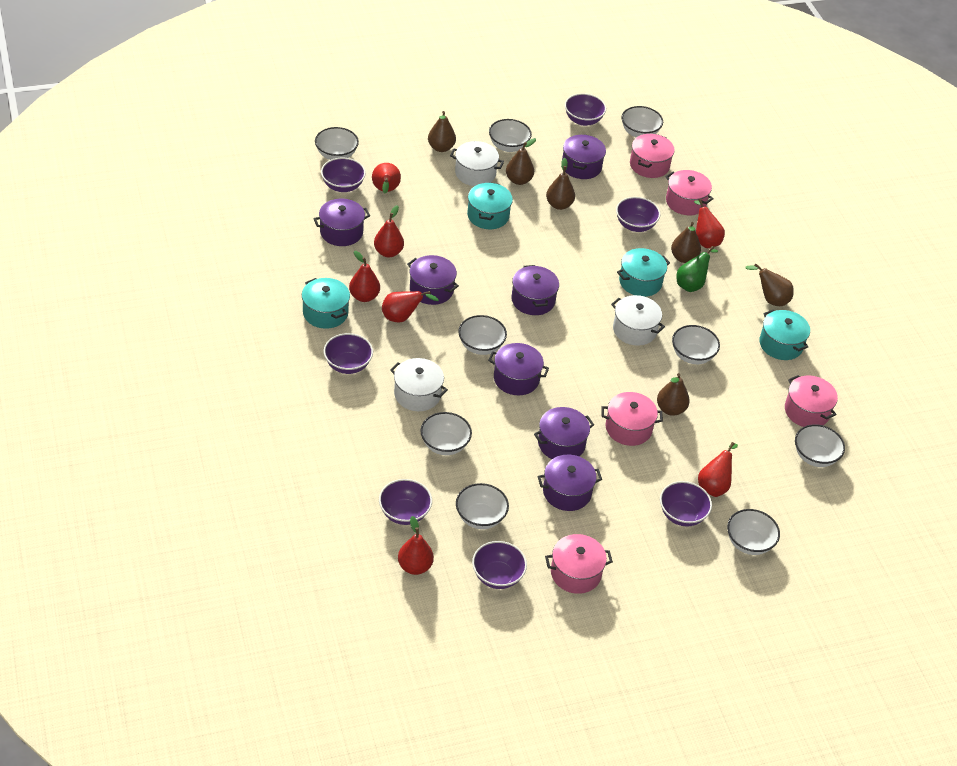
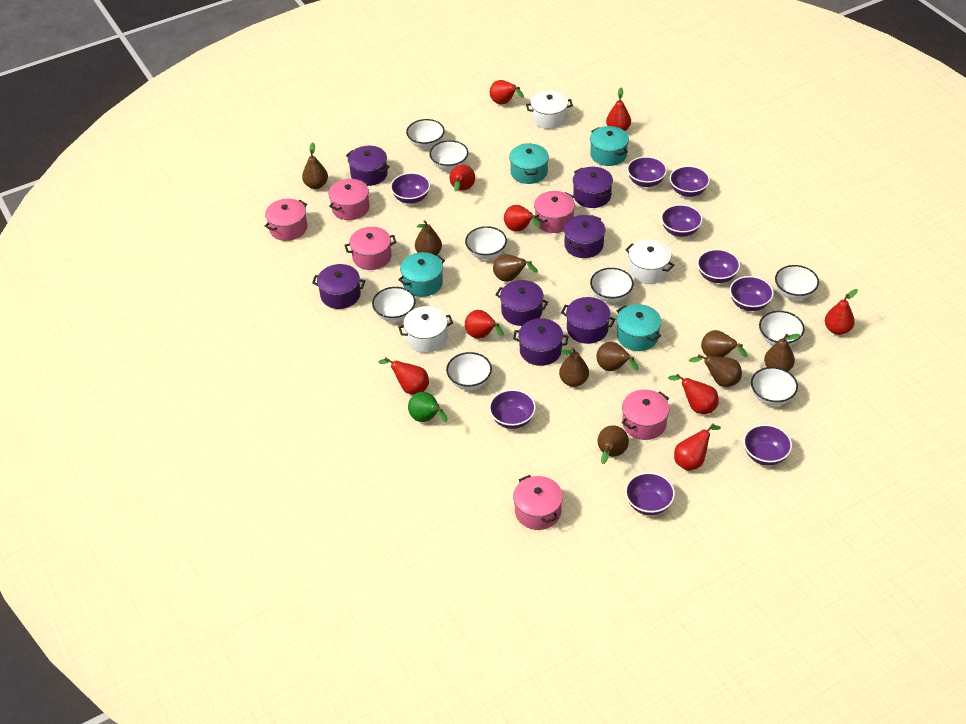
brown pear: [428,111,456,152] [506,138,536,185] [546,158,575,210] [657,373,690,416] [671,222,701,263] [746,264,794,306] = 6 -> [302,142,328,189] [415,220,442,255] [493,254,538,282] [559,347,589,387] [596,342,639,371] [598,425,629,464] [689,355,742,387] [701,330,747,357] [764,334,800,371] = 9
pink pot: [545,534,613,594] [601,392,663,446] [630,134,675,178] [665,170,714,215] [785,375,838,427] = 5 -> [265,199,307,241] [329,179,369,220] [345,227,396,270] [513,475,563,530] [534,191,575,233] [622,389,669,440] = 6
purple bowl: [321,158,366,192] [324,333,373,374] [379,479,432,525] [472,541,527,589] [565,93,606,126] [616,197,661,232] [660,481,712,527] = 7 -> [390,173,430,204] [489,389,536,429] [625,472,675,515] [627,156,667,187] [661,204,703,237] [670,166,710,197] [697,249,740,283] [730,276,774,311] [743,424,792,466] = 9
red pear: [349,251,380,302] [372,163,401,193] [374,205,404,257] [382,291,439,323] [398,516,434,575] [694,199,725,248] [698,442,738,497] = 7 -> [378,357,429,395] [449,164,475,192] [465,310,504,339] [490,80,524,105] [504,205,541,232] [606,88,631,131] [668,374,719,414] [674,424,721,471] [825,289,858,335] = 9

